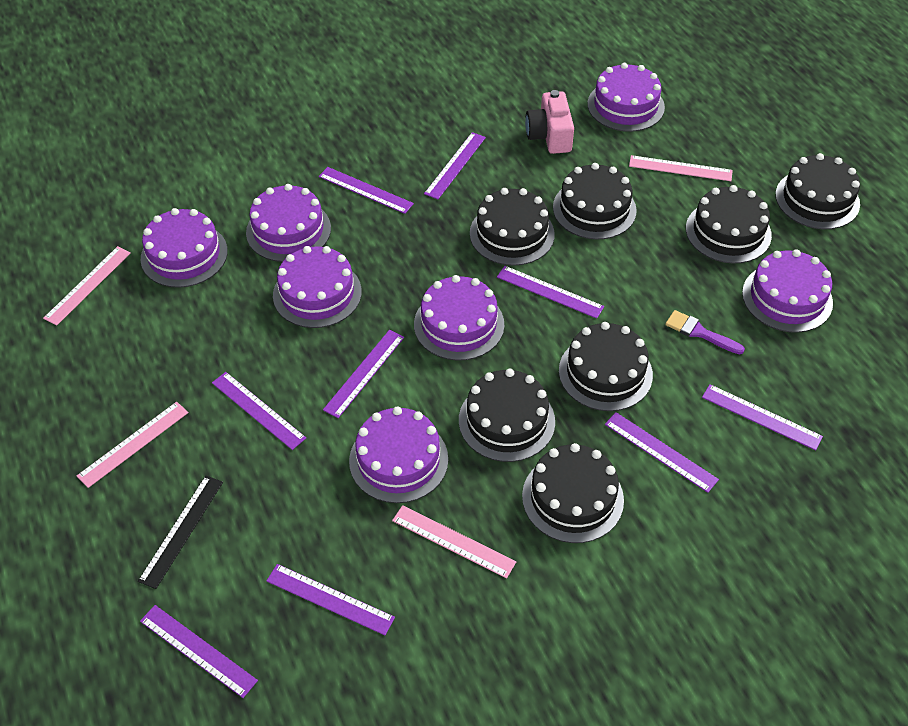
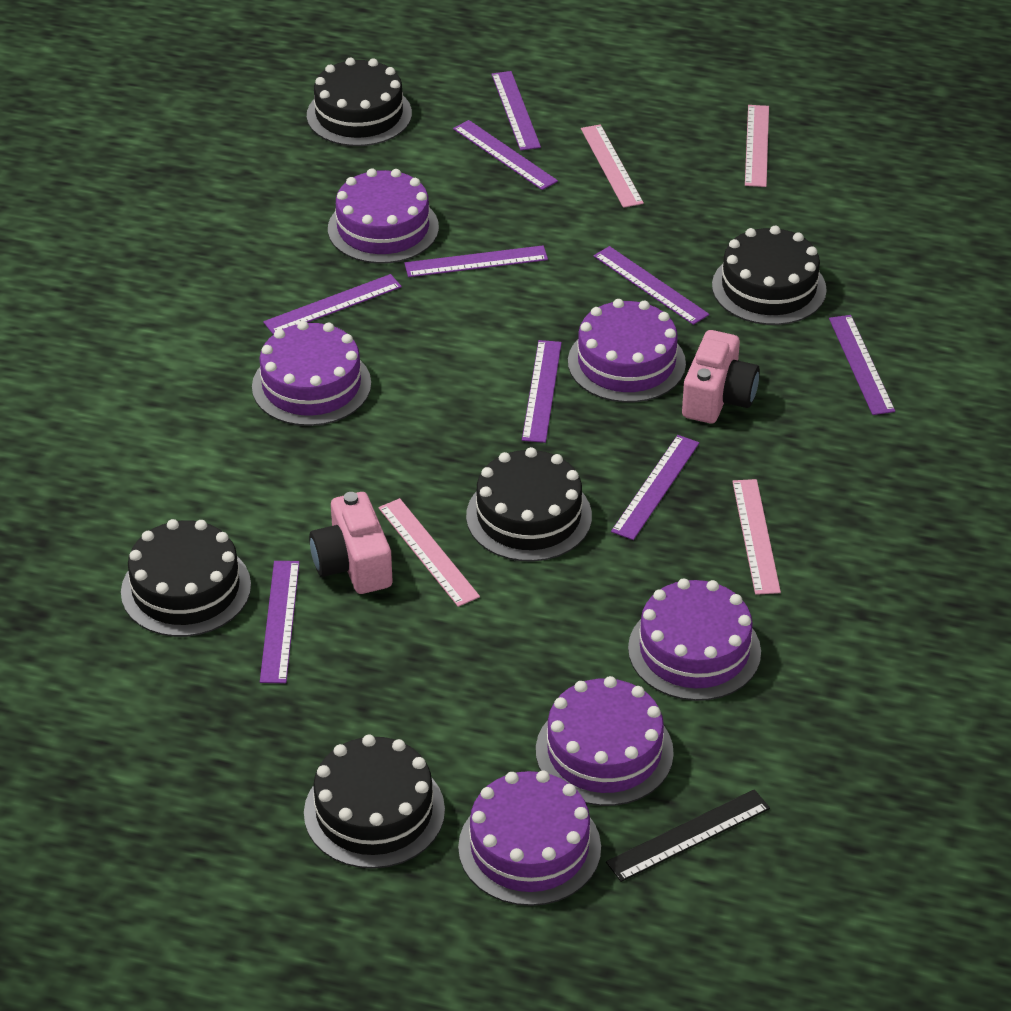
black cake: [459,369,555,462] [470,188,555,266] [522,443,624,543] [553,163,637,240] [559,322,653,411] [686,185,772,264] [776,153,860,229] = 7 -> [121,519,251,637] [304,735,445,869] [307,57,412,146] [466,447,592,562] [712,226,827,325] = 5
pink camera: [525,90,574,154] = 1 -> [309,492,392,594] [682,330,760,423] = 2
purple brush: [665,310,745,354] = 1 -> none = 0
purple cake: [141,208,228,288] [246,184,331,262] [273,246,362,328] [349,406,448,503] [414,275,504,361] [587,63,665,132] [742,249,833,333] = 7 -> [252,321,371,426] [328,168,439,264] [458,770,601,906] [536,676,674,806] [568,299,686,403] [628,579,761,701] = 6

